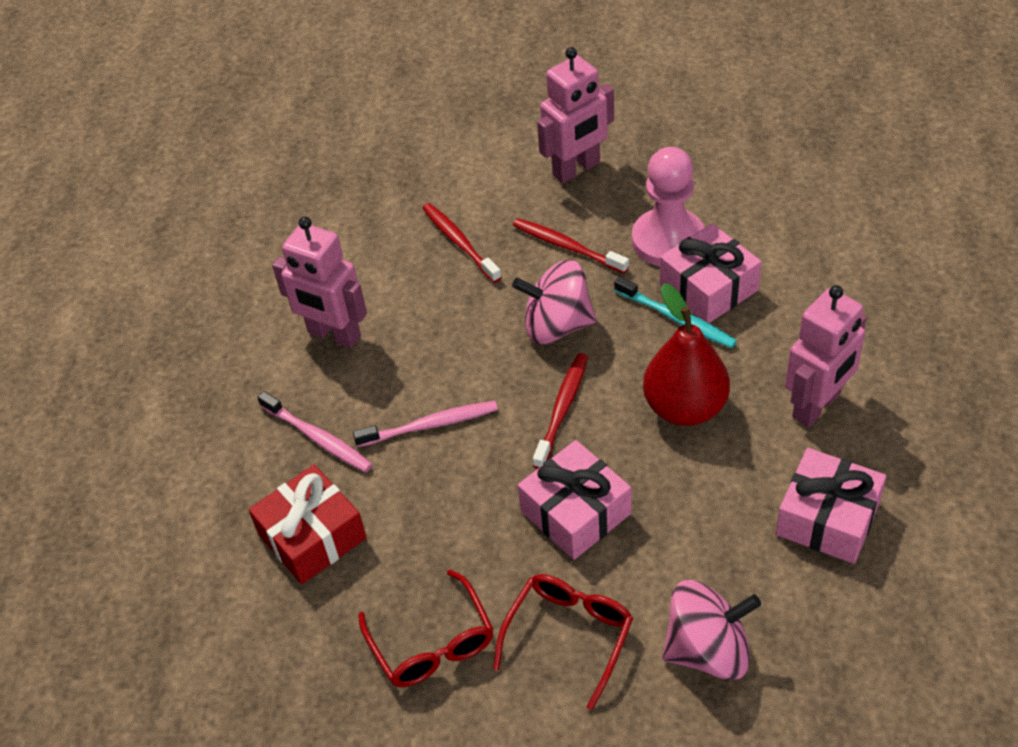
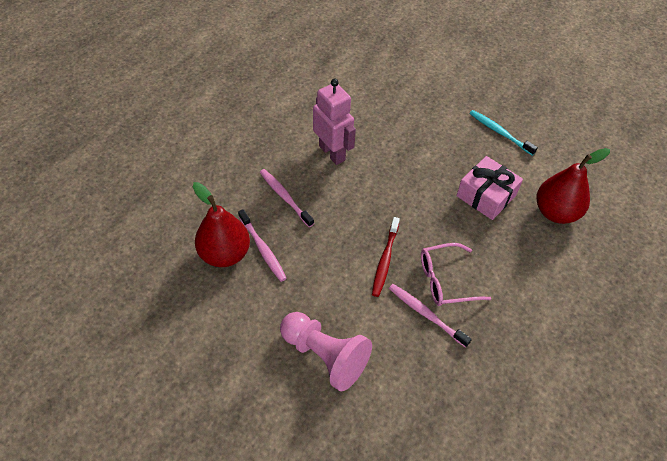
pink gift: [518,440,631,560] [660,223,762,323] [776,448,887,564] = 3 -> [456,156,523,220] = 1
pink glasses: none = 0 -> [421,243,491,306] = 1
pink robot: [272,217,367,348] [537,47,614,183] [785,285,867,427] = 3 -> [313,79,356,165] = 1
pink spinning top: [512,260,596,344] [662,580,761,680] = 2 -> none = 0
pink toothbrush: [257,391,372,472] [353,401,498,447] = 2 -> [238,209,287,282] [260,169,314,227] [389,284,472,348] = 3
red gift: [248,465,367,584] = 1 -> none = 0
red glasses: [358,570,493,687] [493,574,633,710] = 2 -> none = 0
red pear: [643,283,730,426] = 1 -> [193,182,250,267] [537,148,610,224] = 2
red toothbrush: [422,203,502,283] [513,218,629,273] [533,353,588,469] = 3 -> [372,217,400,297] = 1

